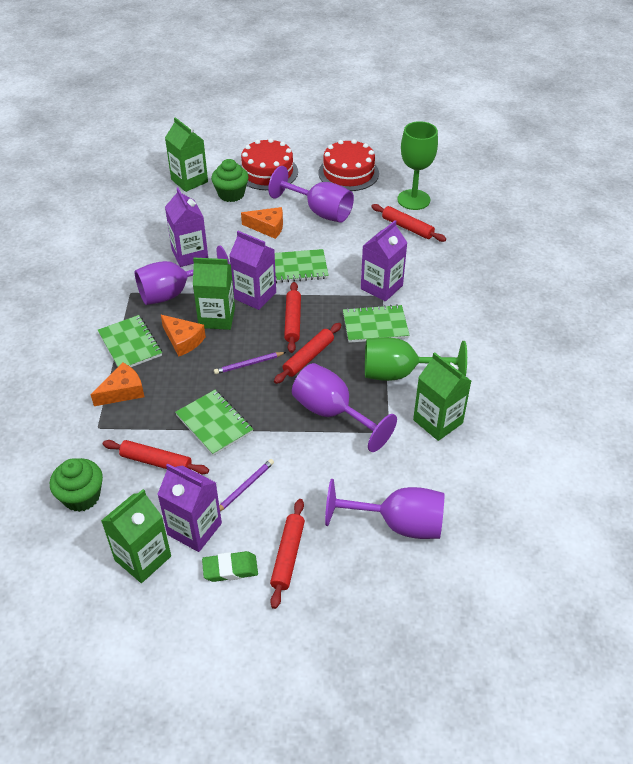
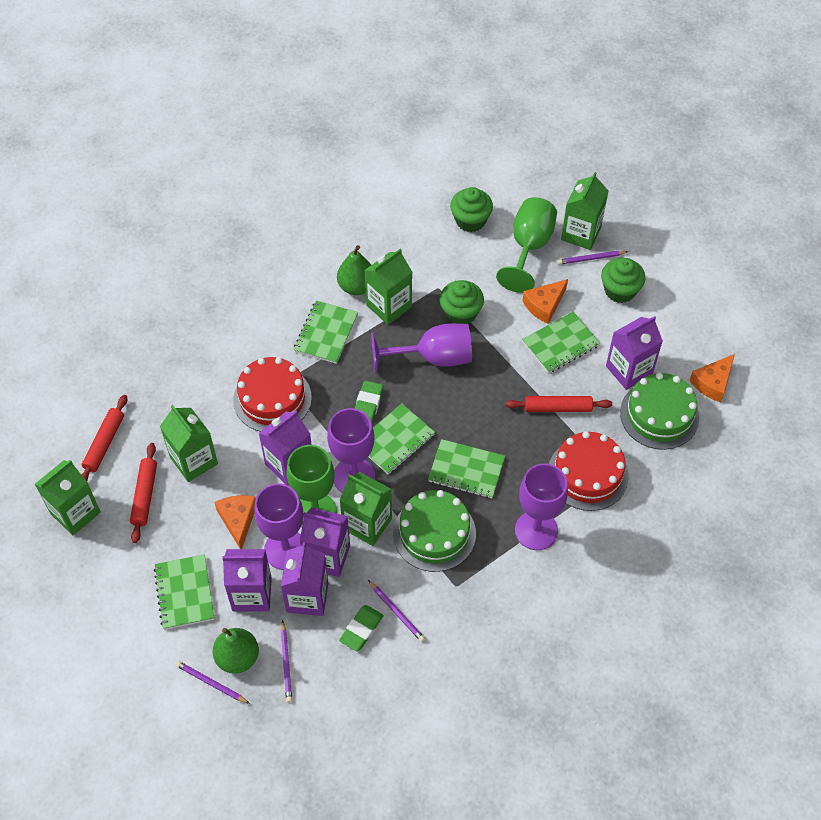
green cake: none = 0 -> [393,490,476,572] [620,372,699,450] = 2
green carton: [101,489,171,583] [165,117,208,192] [193,257,235,330] [413,352,471,441] = 4 -> [35,460,100,535] [160,405,218,482] [339,472,392,546] [364,249,412,325] [561,172,608,250] = 5
green cupcake: [50,458,103,512] [211,159,249,202] = 2 -> [440,280,484,324] [450,187,493,232] [601,258,645,303] = 3
green eraser: [202,551,258,582] = 1 -> [339,605,384,651] [355,381,383,424] = 2
green notebook: [98,315,162,367] [175,390,253,456] [275,249,329,283] [343,304,410,343] = 4 -> [154,554,214,630] [294,300,358,364] [368,404,435,475] [428,439,505,498] [522,311,600,373] = 5
green pear: none = 0 -> [213,628,259,674] [337,245,371,295] = 2
purple carton: [157,464,222,552] [165,187,208,267] [229,231,276,310] [361,220,407,301] = 4 -> [222,549,272,611] [259,411,312,486] [281,542,328,616] [300,507,350,577] [606,316,663,390] = 5
purple pencil: [214,352,286,374] [219,459,274,511] = 2 -> [175,661,250,704] [281,620,292,703] [368,580,425,642] [558,251,628,265] = 4
red rolling pin: [103,440,209,474] [270,499,305,609] [274,323,341,384] [284,282,301,353] [371,204,446,242] = 5 -> [82,395,127,481] [130,443,157,543] [505,396,612,412] = 3

